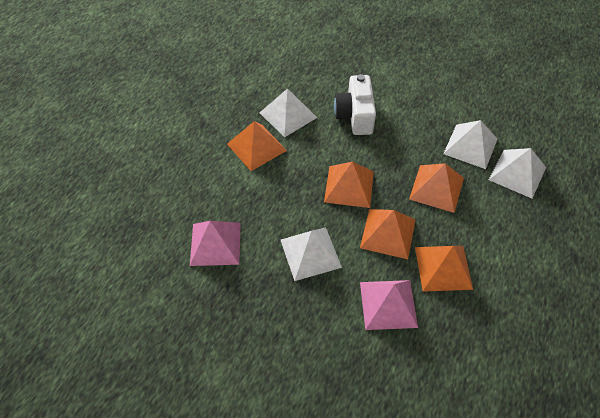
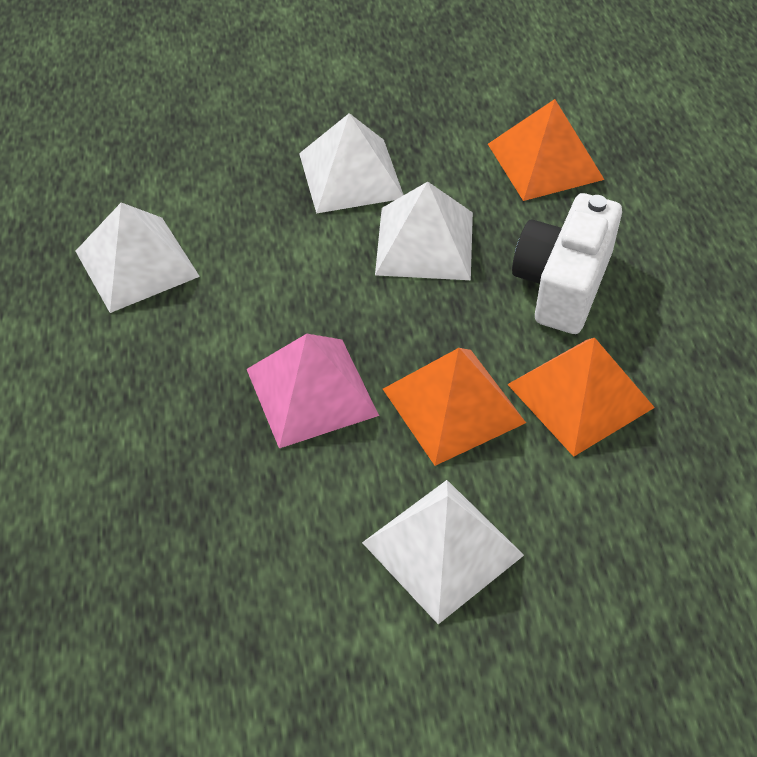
orange pyramid: [227,121,287,171] [324,162,374,208] [360,209,416,259] [409,163,464,213] [415,246,473,292] = 5 -> [383,348,526,466] [488,99,605,201] [507,338,655,457] = 3
pink pyramid: [190,221,241,266] [360,280,418,330] = 2 -> [247,334,379,448] = 1

